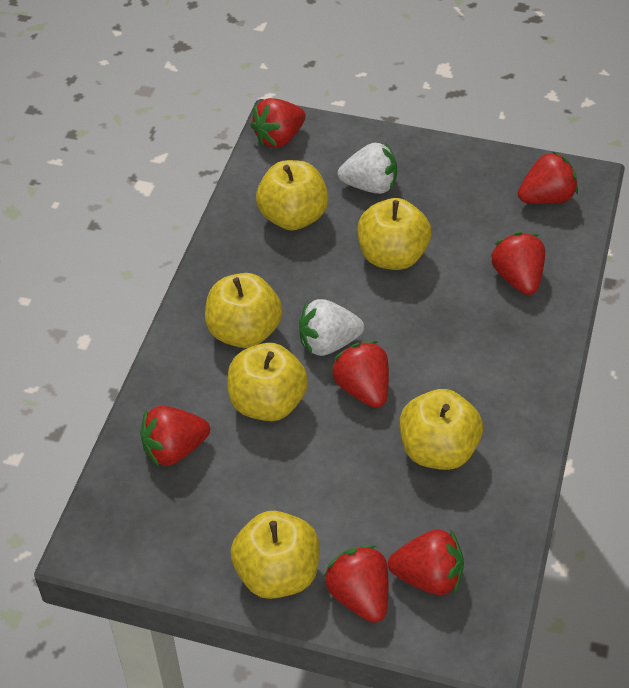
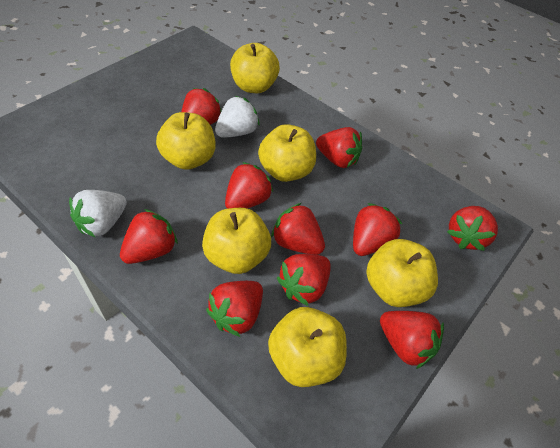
red strawberry: [140,406,210,467] [250,98,306,148] [324,545,389,623] [331,341,389,408] [388,529,464,595] [491,232,545,295] [518,151,578,204] = 7 -> [120,209,178,264] [181,88,222,125] [206,281,263,337] [225,162,273,209] [271,203,325,255] [277,254,331,306] [316,127,362,168] [353,203,402,256] [380,311,444,369] [447,206,498,251] = 10

